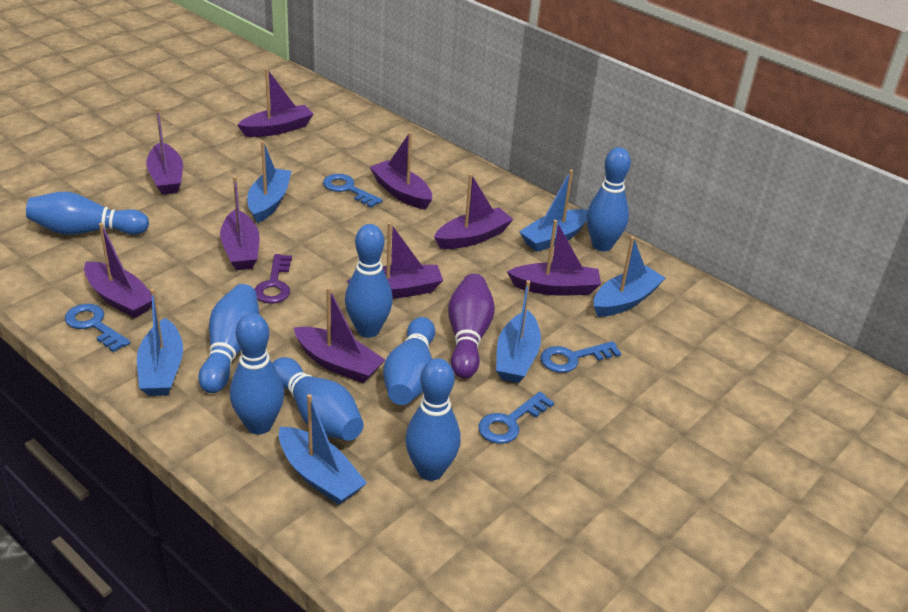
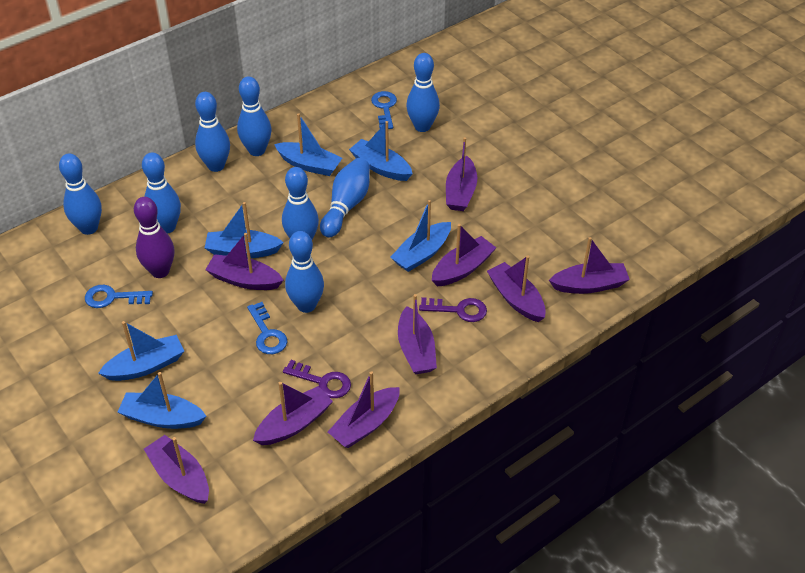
blue key: [65,304,131,352] [323,174,382,208] [478,392,554,444] [541,341,621,373] = 4 -> [85,285,153,308] [247,302,287,354] [371,91,397,129] = 3
purple key: [255,254,292,304] = 1 -> [283,360,351,398] [419,297,487,322] = 2

